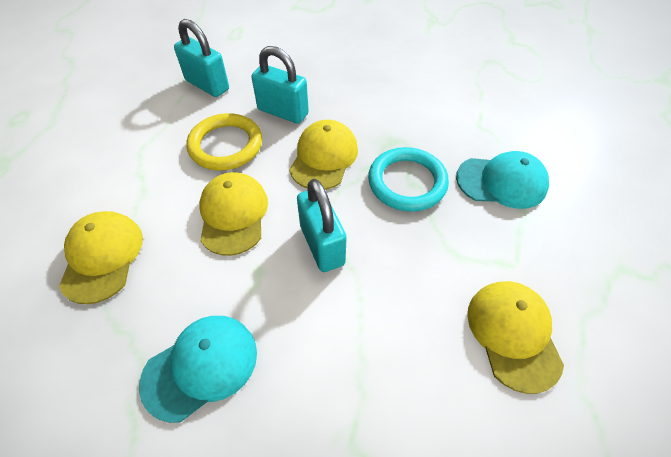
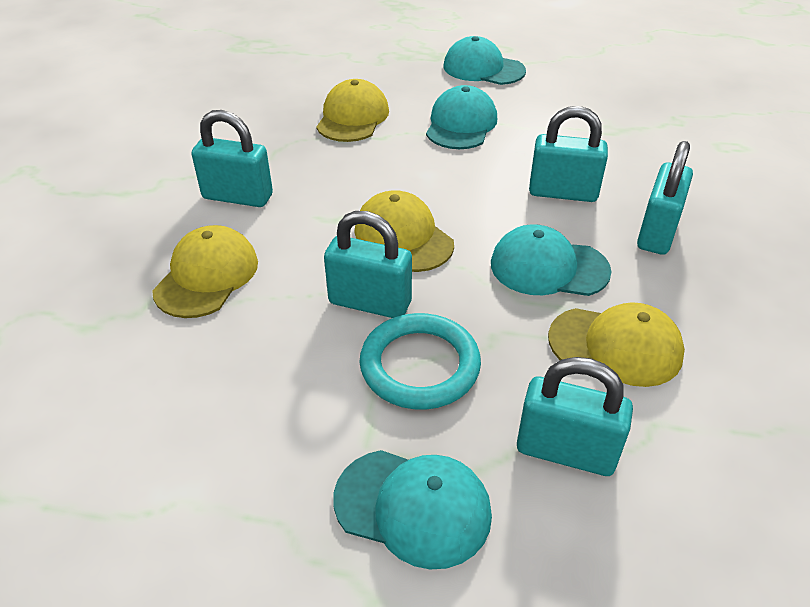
turquoise cap: [139,316,257,423] [456,151,549,209] = 2 -> [333,450,492,569] [426,85,497,149] [443,36,526,85] [491,224,612,296] = 4
turquoise padlock: [174,19,229,97] [251,46,309,124] [297,179,347,272] = 3 -> [192,110,273,207] [324,211,412,318] [517,357,633,476] [529,106,608,202] [637,141,693,255] = 5
yellow ring: [186,113,262,171] = 1 -> none = 0

